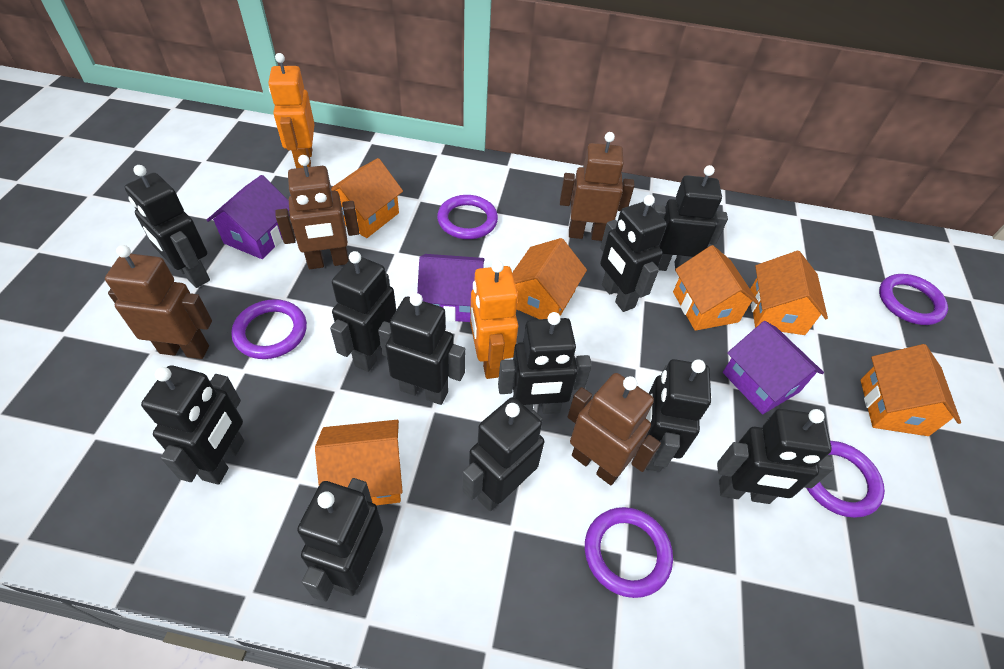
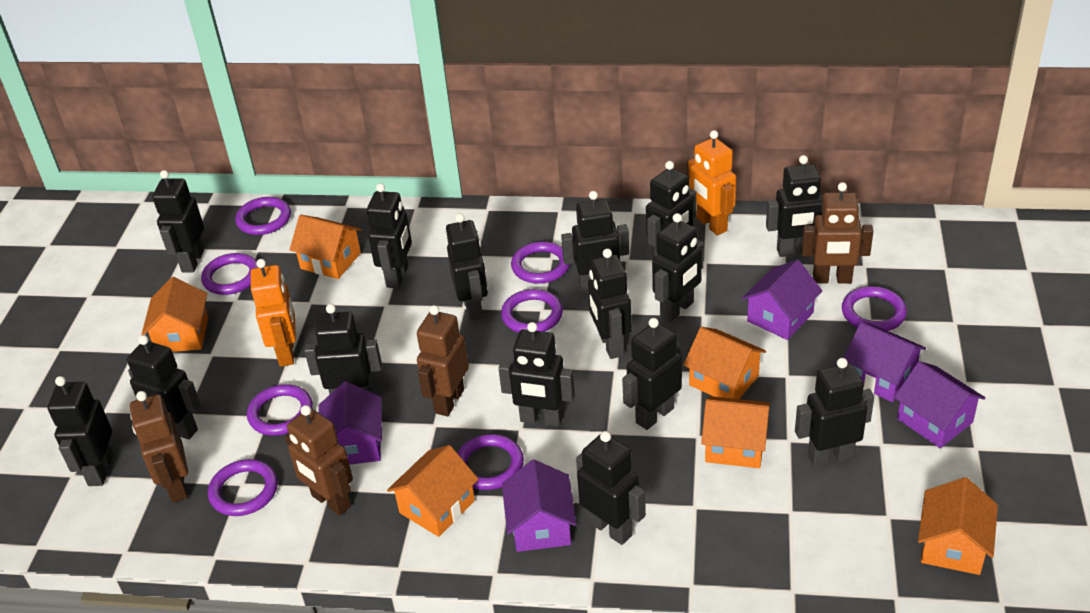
black robot: [125,165,210,288] [141,365,244,485] [297,478,383,602] [330,251,396,372] [378,293,465,405] [462,397,544,511] [498,312,592,414] [600,195,667,312] [644,359,711,472] [654,165,728,271] [717,409,834,504] = 11 -> [47,376,114,486] [127,335,201,439] [152,170,204,273] [304,304,382,394] [367,183,412,288] [446,213,488,321] [498,322,575,427] [561,191,629,293] [576,431,646,545] [588,249,632,359] [622,318,682,430] [646,161,696,259] [652,213,704,322] [766,155,823,257] [795,358,874,467] = 15
purple house: [207,175,290,259] [417,254,485,322] [723,321,824,414] = 3 -> [318,381,382,465] [502,460,577,552] [742,260,822,340] [844,322,926,402] [894,361,985,448] = 5
purple ring: [231,299,307,359] [437,195,498,239] [585,507,673,598] [807,441,885,518] [879,274,948,325] = 5 -> [201,253,259,295] [208,459,278,516] [235,197,291,235] [247,384,313,436] [457,434,524,490] [501,289,563,333] [511,241,570,284] [842,286,907,331] = 8

